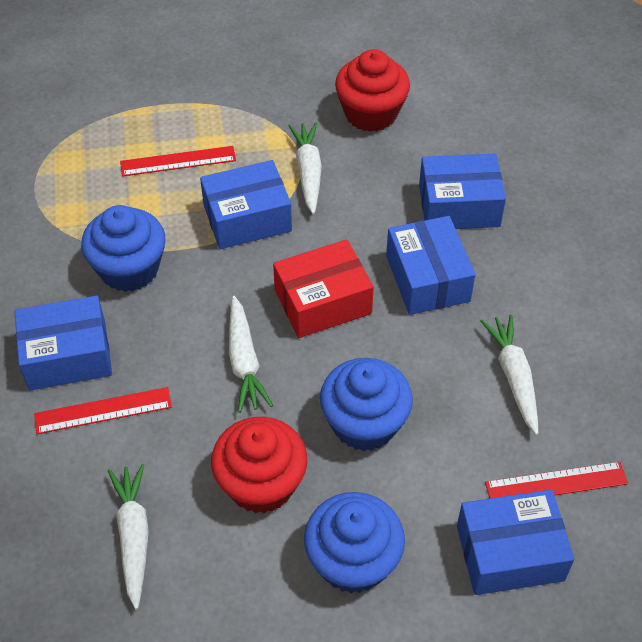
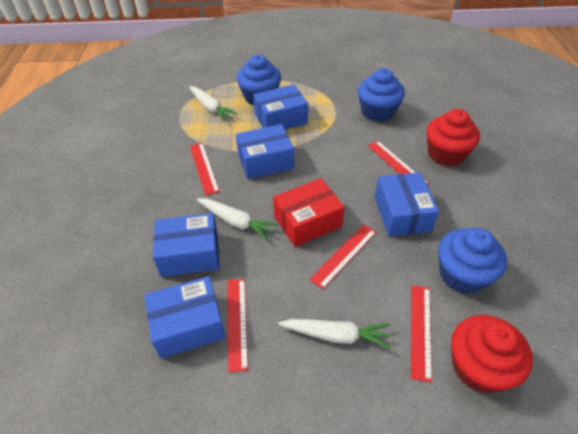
red ruler: [34,387,172,434] [120,146,236,177] [485,462,628,499] = 3 -> [190,143,220,196] [227,279,248,373] [309,224,376,289] [368,141,429,185] [411,285,432,382] = 5
white carrot: [108,464,149,609] [229,296,273,413] [288,122,322,214] [481,315,539,435] = 4 -> [189,86,238,122] [197,198,278,241] [278,319,391,349] = 3

